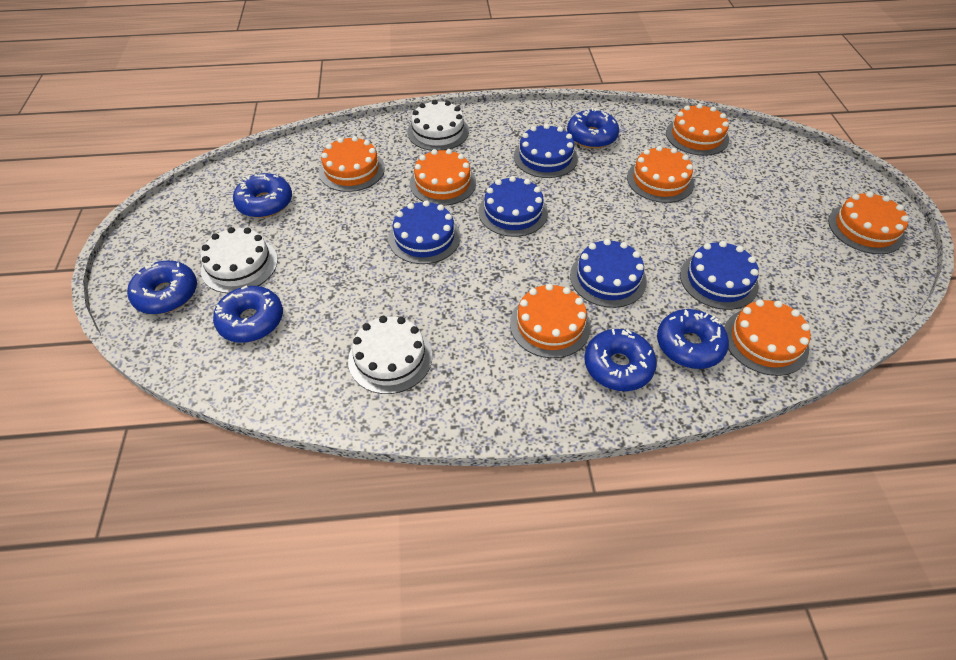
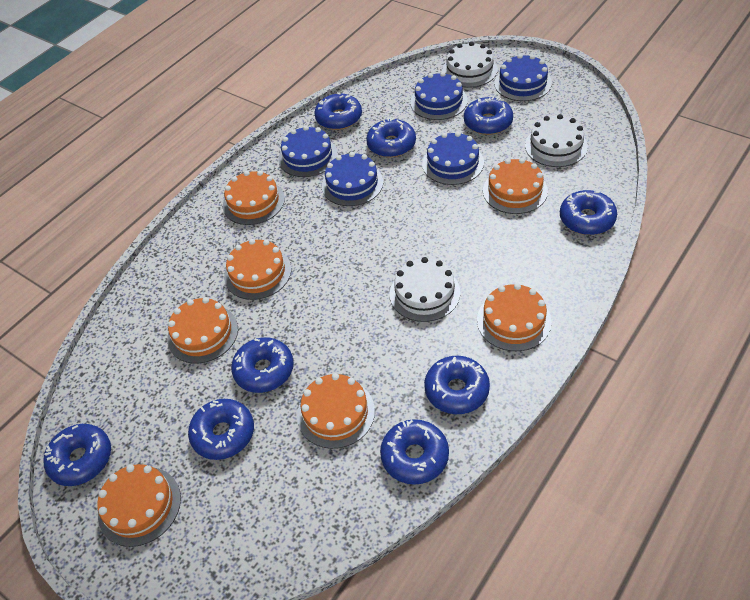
blue donut: [127,261,197,314] [213,285,283,343] [233,173,292,218] [567,108,619,149] [584,329,657,391] [657,309,729,369] = 6 -> [43,424,111,486] [188,399,254,460] [231,337,294,393] [314,92,362,130] [366,118,416,158] [380,419,449,485] [424,356,490,414] [464,97,513,135] [560,190,617,235] = 9

